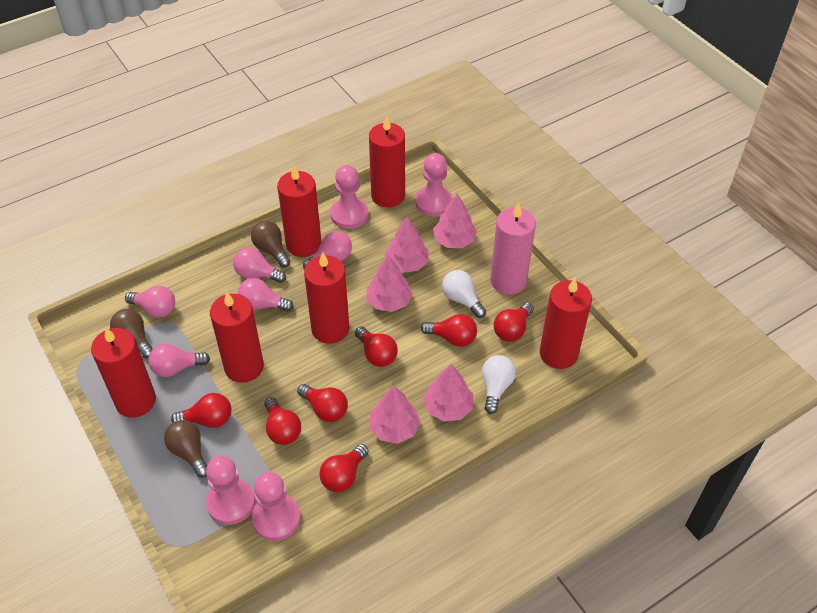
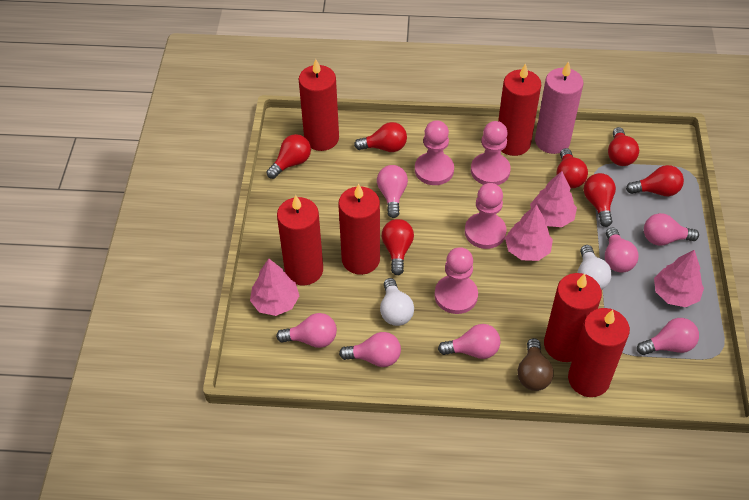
brown light bulb: [110,309,153,358] [164,420,207,478] [251,221,290,267] = 3 -> [517,338,554,391] = 1
pink light bulb: [125,286,175,318] [148,344,210,377] [233,247,286,283] [238,278,294,312] [303,231,352,269] = 5 -> [276,313,337,348] [339,332,401,367] [377,165,408,218] [438,324,500,359] [605,227,639,273] [637,318,699,355] [644,213,699,246] = 7
pink tree: [366,255,413,312] [369,386,420,444] [384,217,429,273] [423,364,473,422] [433,193,477,248] = 5 -> [250,259,299,316] [505,204,553,261] [530,171,577,227] [654,250,704,307] = 4

